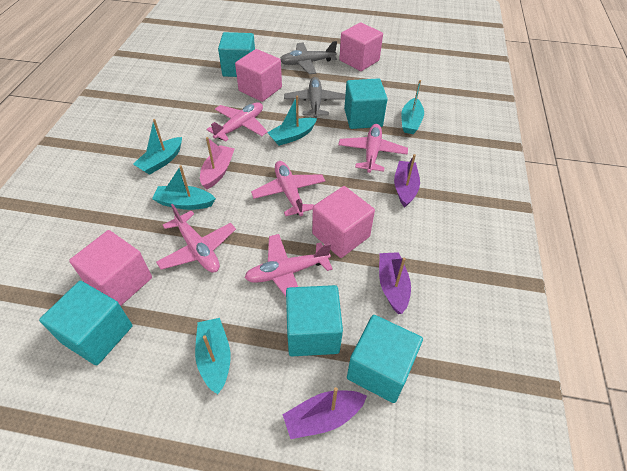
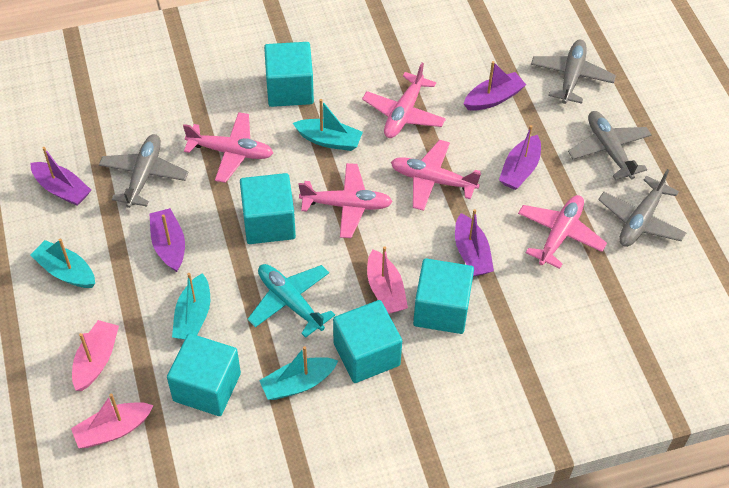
grey plane: [280,41,337,74] [284,77,345,118] = 2 -> [99,134,188,208] [531,40,616,104] [568,111,652,180] [598,169,686,247] = 4
pink boat: [200,137,235,189] = 1 -> [71,394,154,448] [72,320,119,391] [367,246,408,314] = 3
pink cube: [69,230,152,306] [235,49,282,102] [312,186,375,258] [339,22,383,71] = 4 -> none = 0
purple boat: [283,387,367,439] [379,252,411,314] [394,154,420,207] = 3 -> [30,147,91,206] [149,208,185,272] [455,209,494,276] [464,61,526,111] [499,125,541,190] = 5
turquoise boat: [133,119,182,175] [152,165,216,210] [195,318,231,394] [267,96,317,146] [401,80,424,134] = 5 -> [30,238,95,288] [172,273,210,340] [259,346,338,400] [293,99,363,151] = 4
turquoise plane: none = 0 -> [247,264,335,338] = 1

